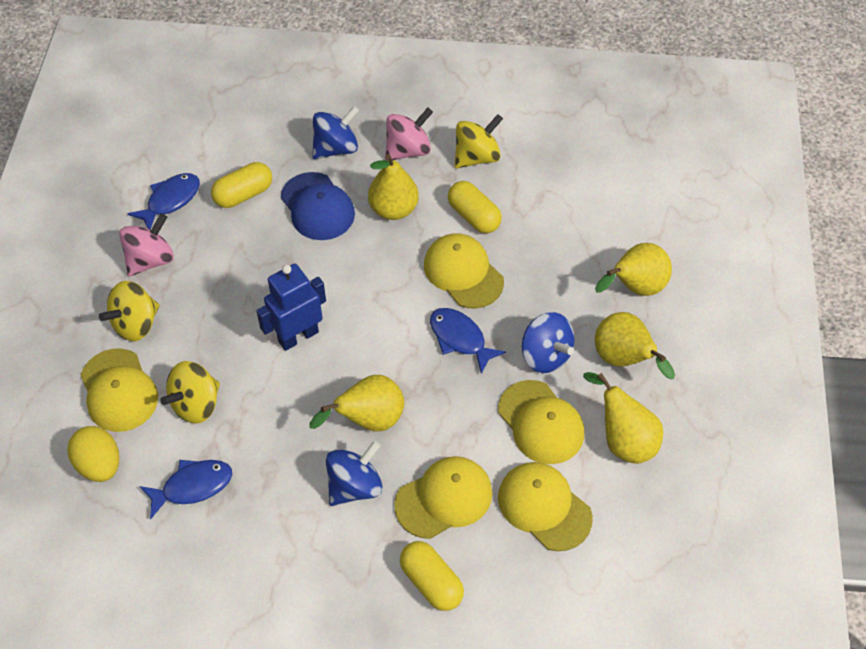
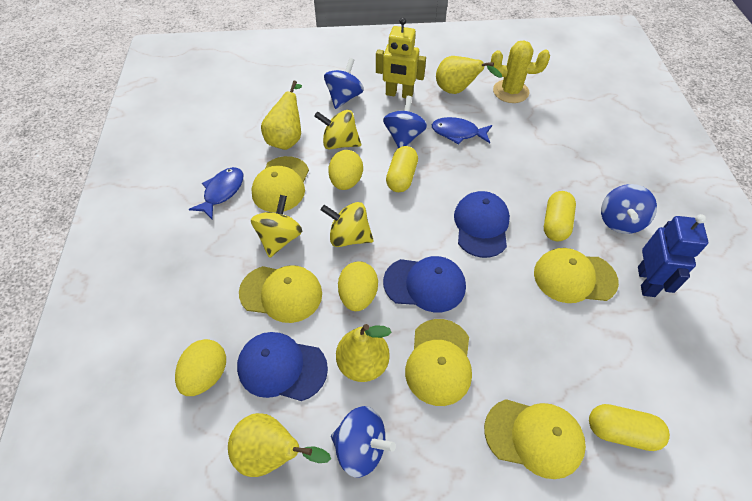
blue cap: [281,172,355,240] = 1 -> [237,332,328,401] [383,256,466,312] [454,191,510,258] = 3
blue fish: [127,173,200,230] [140,460,232,519] [430,308,506,374] = 3 -> [189,167,244,219] [432,117,492,145] = 2
blue spinning top: [312,106,359,159] [326,441,383,506] [522,312,575,373] = 3 -> [324,58,364,109] [331,406,396,478] [383,96,427,148] [601,184,657,234] = 4
pink spinning top: [119,213,174,277] [385,108,433,161] = 2 -> none = 0
yellow cactus: none = 0 -> [491,41,550,103] = 1
yellow egg: [67,426,119,482] = 1 -> [175,339,226,396] [328,150,363,190] [338,261,378,311] = 3
yellow pear: [310,375,404,431] [368,154,419,220] [583,372,663,464] [595,243,672,296] [595,312,675,379] = 5 -> [228,413,331,477] [261,80,302,150] [336,324,391,382] [436,56,502,94] = 4
yellow robot: none = 0 -> [376,18,426,98] = 1

